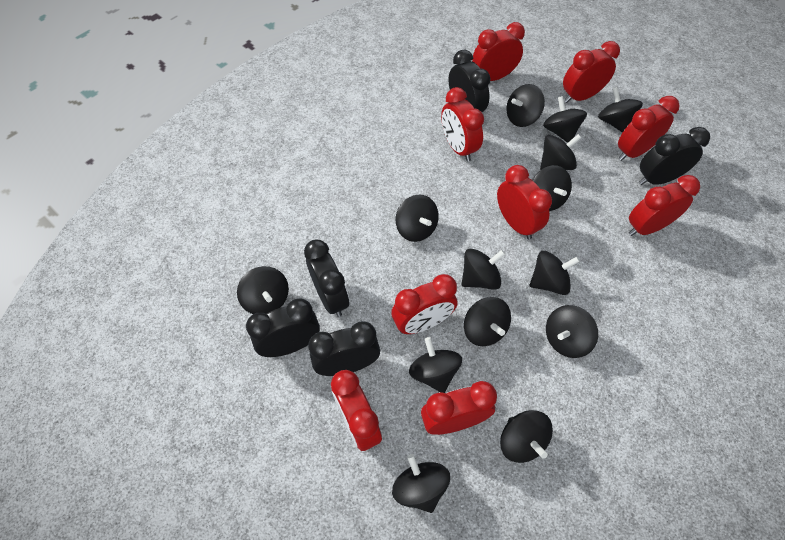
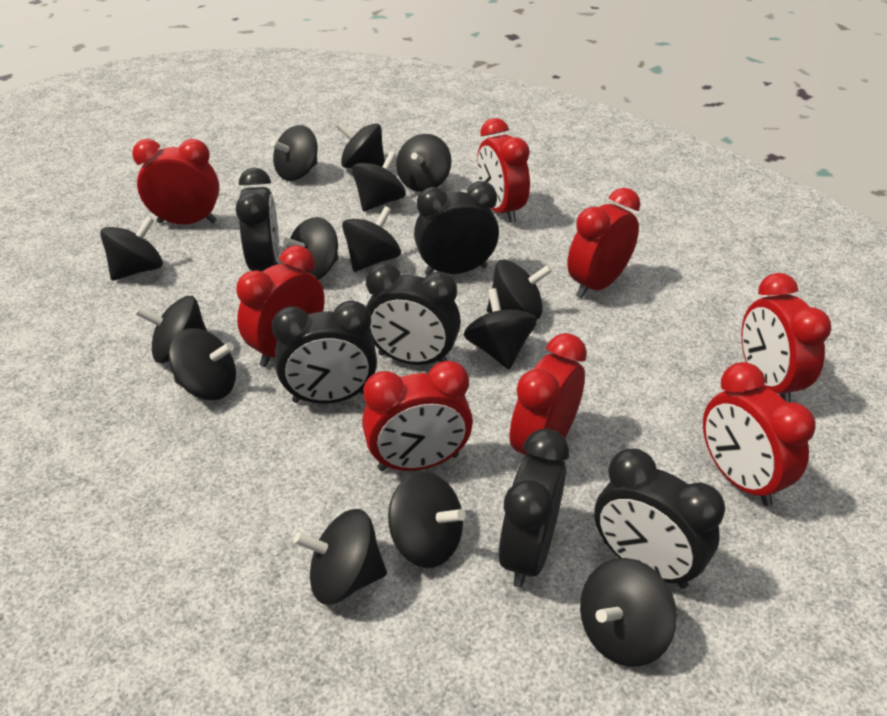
black clock: [246,298,320,357] [304,239,349,317] [308,321,380,376] [449,50,490,112] [639,127,710,185] = 5 -> [236,168,279,272] [272,300,377,404] [366,263,461,365] [414,181,499,275] [498,428,569,588] [594,448,725,589] = 6
red clock: [331,370,382,451] [391,274,458,334] [421,381,497,435] [441,87,484,161] [472,22,525,81] [497,165,552,239] [563,41,620,103] [618,96,680,161] [629,175,700,236] = 9 -> [132,139,219,225] [236,245,325,367] [362,360,473,471] [477,118,530,223] [510,333,587,455] [567,188,640,298] [703,362,816,507] [741,273,831,403] = 8

